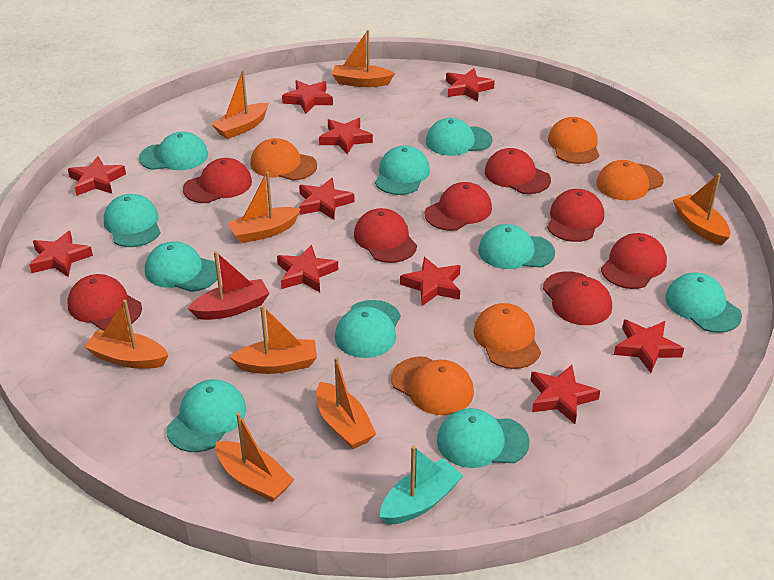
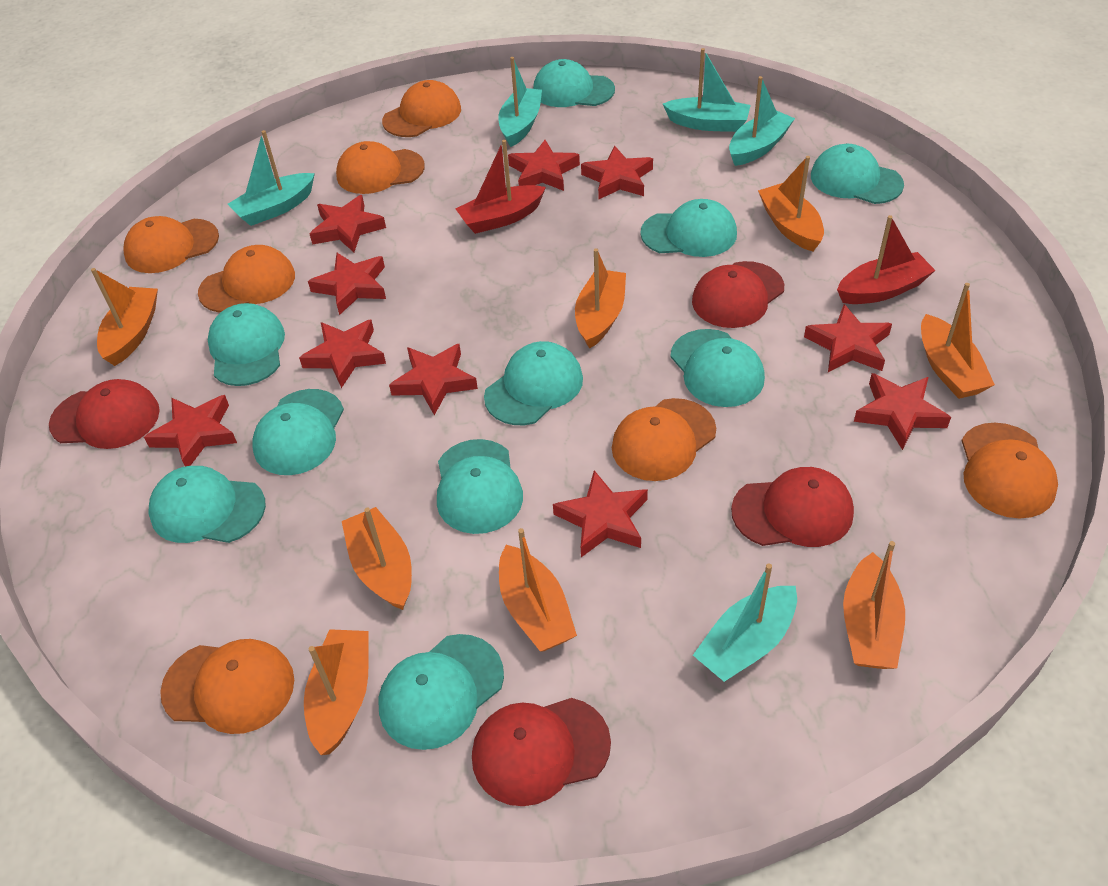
orange cap: [250,138,317,181] [391,357,474,415] [473,303,541,369] [548,117,599,164] [596,160,664,201] = 5 -> [123,216,219,273] [160,639,294,734] [198,245,295,312] [336,141,425,194] [382,80,461,137] [612,398,716,481] [961,423,1058,519] = 7
red boat: [188,251,270,320] = 1 -> [455,140,546,234] [837,215,936,304] = 2
red cap: [67,274,142,331] [183,158,252,203] [354,208,417,263] [425,182,492,231] [485,148,551,194] [543,271,612,325] [547,189,604,242] [601,233,667,289] = 8 -> [49,379,160,449] [472,698,611,806] [692,261,784,328] [731,467,854,547] = 4
turquoise boat: [380,446,463,525] = 1 -> [228,130,315,226] [498,57,542,147] [663,48,751,132] [693,564,797,682] [729,76,795,166] = 5

